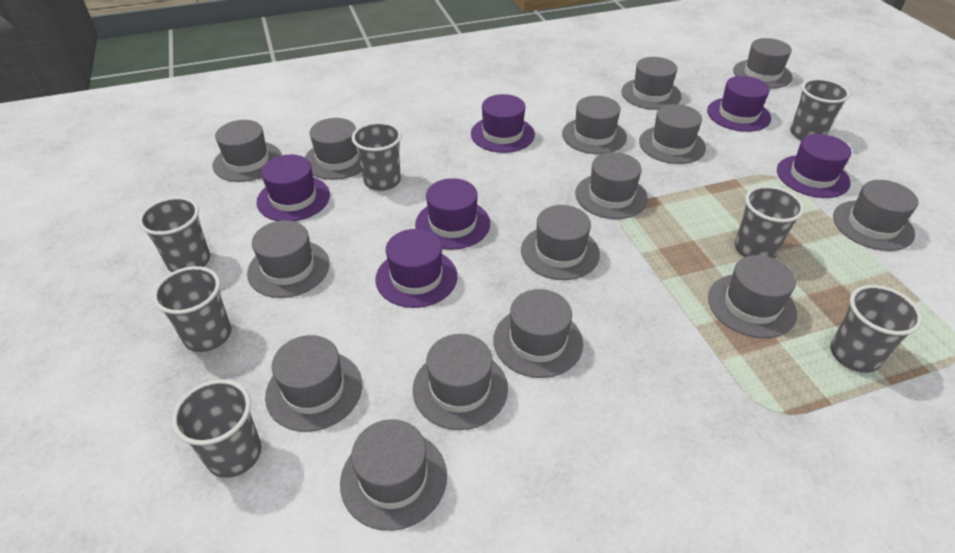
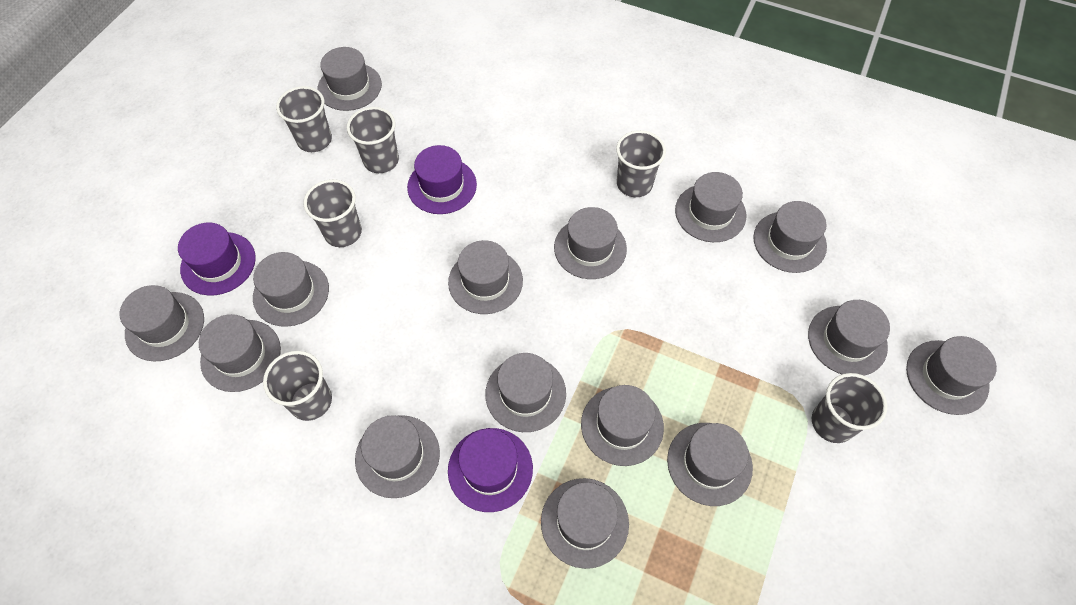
grey cup: [138,197,210,272] [153,266,231,352] [172,379,262,478] [352,122,402,191] [735,185,804,258] [790,78,850,140] [830,285,922,373] = 7 -> [263,351,332,421] [276,86,332,152] [303,179,362,247] [347,107,399,173] [616,130,666,197] [812,373,887,443] = 6
purple hat: [256,155,330,221] [375,229,457,308] [415,178,490,249] [471,94,535,153] [707,76,771,132] [777,134,851,198] = 6 -> [178,223,256,296] [407,145,477,214] [448,428,533,512] = 3

